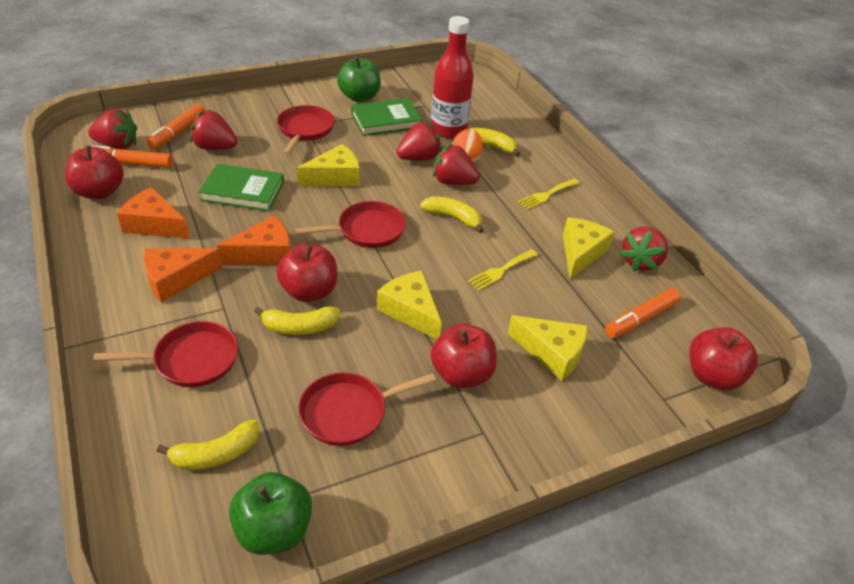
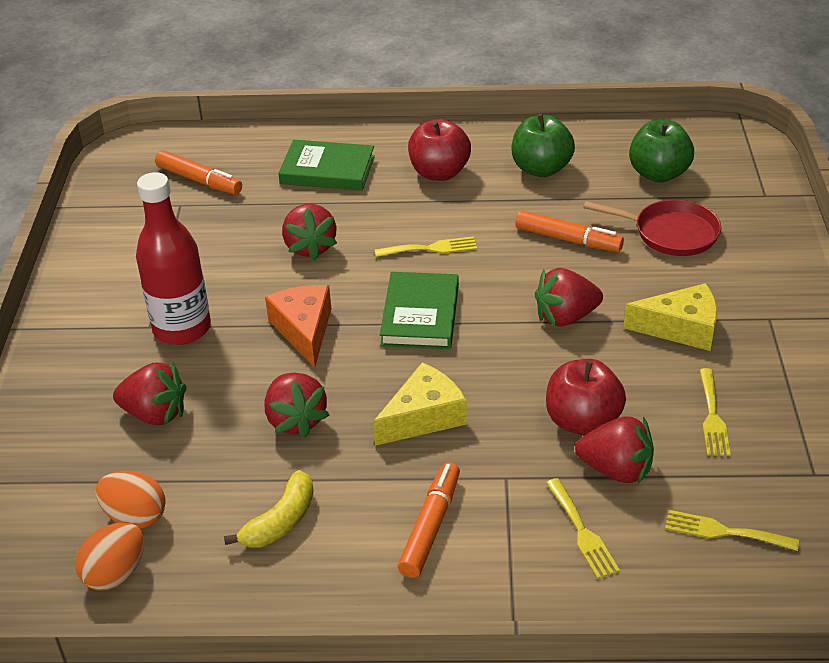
orange cheese: [117,187,190,239] [143,248,223,302] [217,215,290,265] = 3 -> [265,285,331,368] = 1
orange egg: [452,129,483,163] = 1 -> [75,522,144,590] [96,471,166,529] = 2
red apple: [65,146,124,199] [276,243,337,302] [431,323,497,388] [689,327,758,390] = 4 -> [408,119,471,181] [546,359,626,436] = 2
red pan: [93,321,238,387] [277,105,335,155] [295,201,406,248] [298,372,436,446] = 4 -> [583,200,721,256] = 1
yellow banana: [156,420,260,470] [254,306,340,335] [420,196,484,233] [470,128,520,157] = 4 -> [224,470,314,548] = 1
yellow cheese: [296,144,360,186] [377,271,442,339] [508,315,588,381] [563,217,615,279] = 4 -> [373,362,467,446] [623,283,717,351] = 2
yellow fork: [468,249,538,291] [518,179,579,210] = 2 -> [375,236,477,257] [546,478,620,579] [665,510,799,551] [700,368,731,456] = 4

